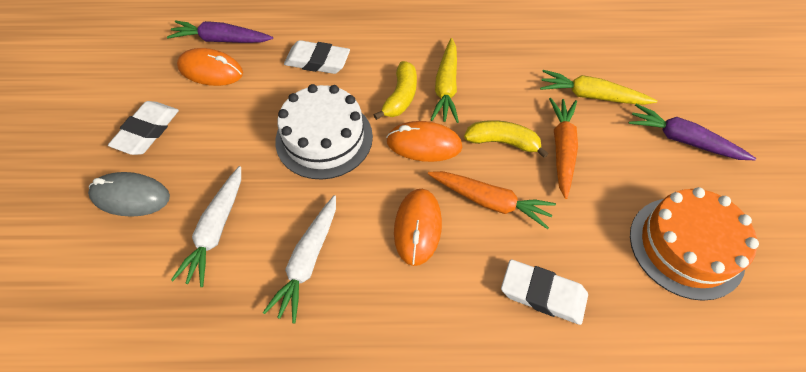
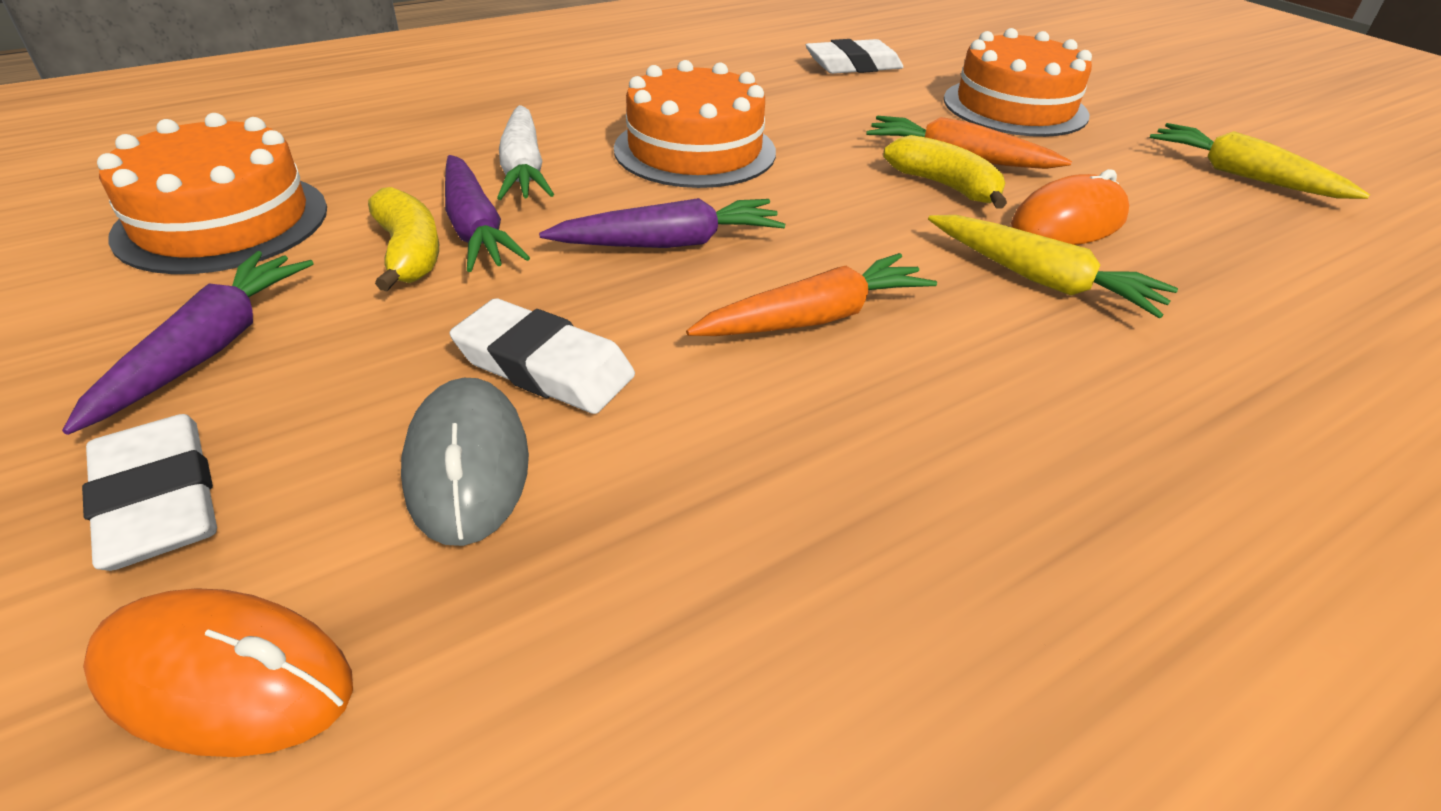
orange cake: [630,187,759,301] = 1 -> [97,113,327,274] [614,60,776,188] [944,28,1092,137] = 3
orange mouse: [177,48,243,86] [386,121,462,162] [394,189,442,266] = 3 -> [83,588,353,757] [1011,169,1129,245] = 2
purple carrot: [167,20,273,43] [629,104,756,160] = 2 -> [62,251,314,435] [445,155,530,272] [539,198,785,248] = 3
white cake: [275,84,373,179] = 1 -> none = 0
white carrot: [171,166,241,287] [263,195,336,324] = 2 -> [497,105,554,200] = 1

